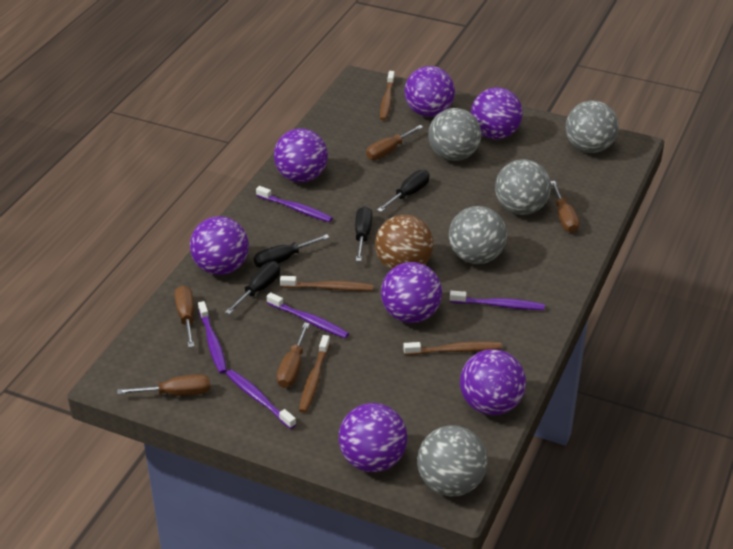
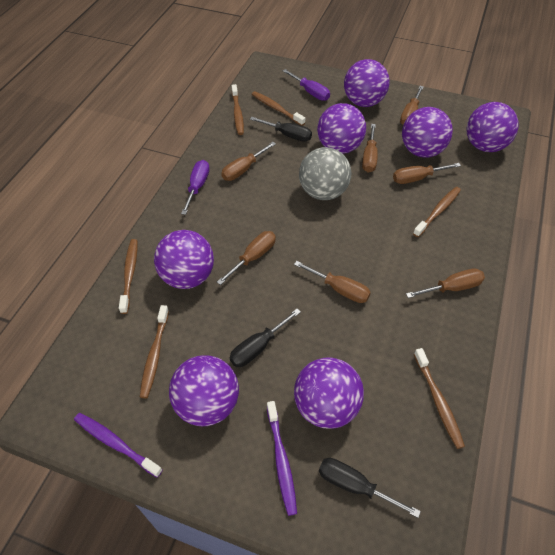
black screwdriver: [225,261,280,315] [254,234,330,268] [355,206,372,261] [377,170,429,212] = 4 -> [230,309,301,367] [250,117,312,142] [319,458,421,518] = 3
brown ball: [375,215,434,270] = 1 -> none = 0
brown screwdriver: [117,374,210,396] [175,285,194,348] [277,322,310,388] [366,125,423,160] [550,181,579,233] = 5 -> [217,231,276,285] [221,142,276,181] [294,261,371,303] [362,124,378,173] [393,163,461,184] [400,86,424,125] [406,268,485,298] = 7
brown toothbrush: [280,276,374,291] [299,335,330,413] [380,71,395,121] [403,341,502,355] = 4 -> [119,239,137,314] [140,305,169,398] [232,84,244,135] [252,91,305,126] [413,187,461,237] [414,348,465,449] = 6
grey ball: [417,425,488,496] [428,108,481,161] [449,206,507,264] [495,159,551,215] [566,100,619,153] = 5 -> [299,147,351,200] = 1
purple screwdriver: none = 0 -> [181,160,210,215] [283,69,330,101] = 2
purple toothbrush: [198,301,227,374] [226,369,296,429] [256,186,333,222] [267,292,349,338] [450,291,545,310] = 5 -> [74,413,163,478] [267,401,297,516] = 2

